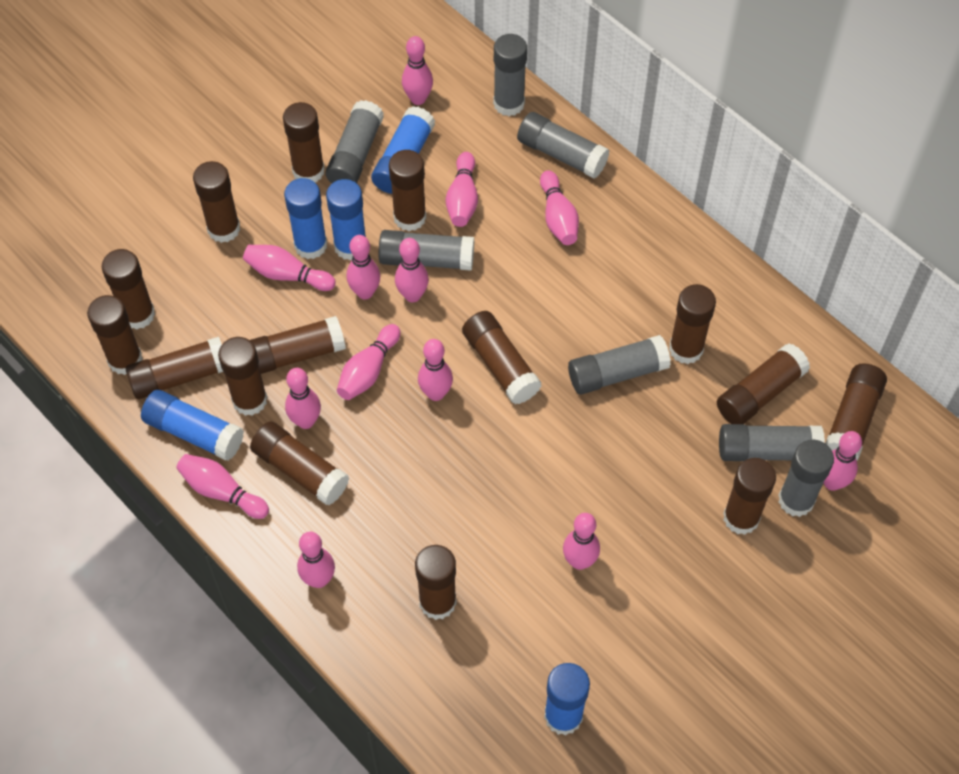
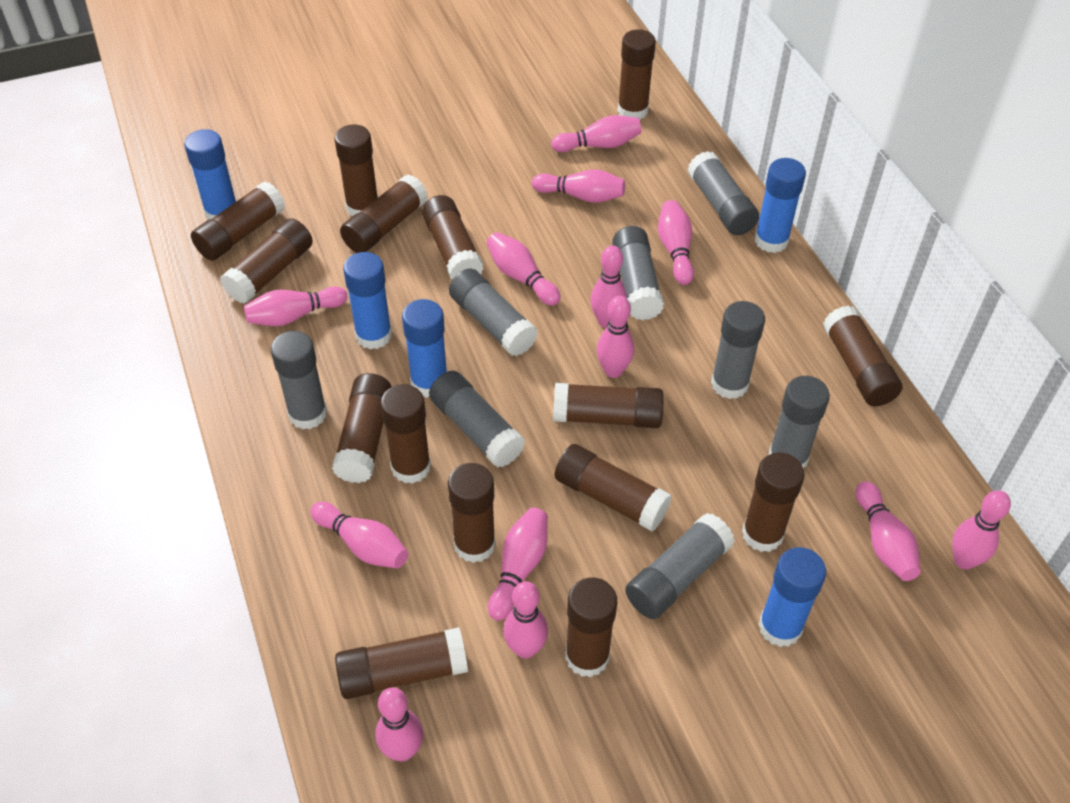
grey glue stick: [326,100,384,183] [379,230,474,271] [493,34,527,116] [517,112,609,179] [568,335,671,394] [719,424,825,461] [778,440,834,517] = 7 -> [271,331,327,430] [429,370,525,468] [449,268,538,356] [612,226,664,320] [625,513,735,619] [688,151,759,235] [711,301,765,399] [769,376,830,468] = 8

